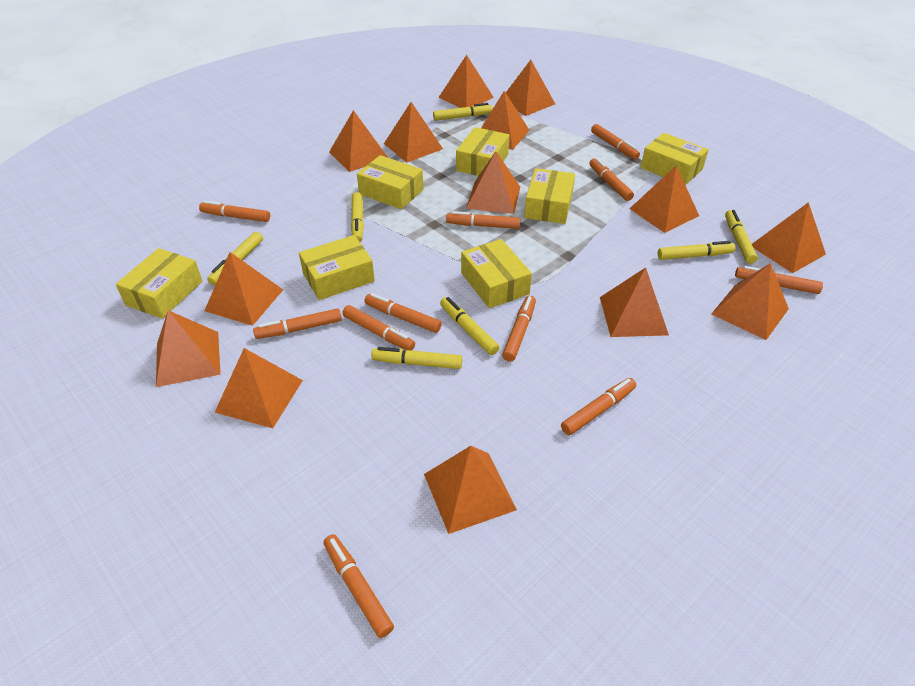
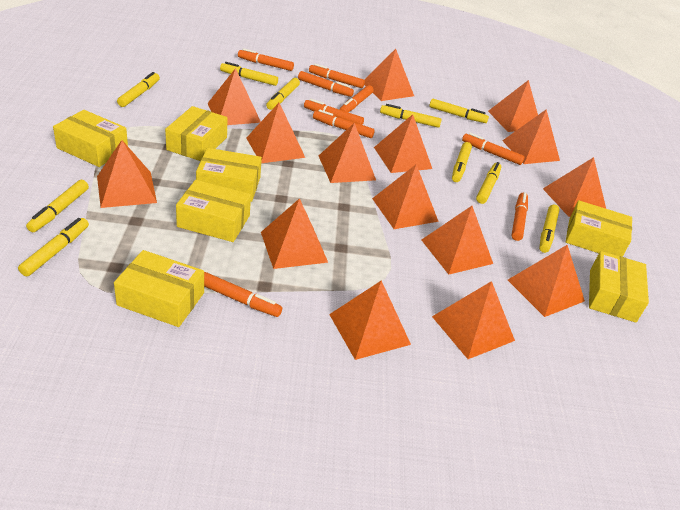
orange marker: [199,201,270,222] [253,308,342,339] [323,534,394,638] [342,305,415,351] [364,293,442,333] [446,211,520,229] [502,296,536,362] [561,378,636,435] [589,158,634,201] [591,124,640,160] [735,266,823,294] = 11 -> [204,272,282,317] [238,48,294,71] [298,71,354,97] [304,98,364,125] [309,64,365,88] [313,109,375,138] [339,85,374,112] [462,133,525,165] [511,192,528,241] = 9
orange pyramid: [156,310,221,387] [204,252,283,326] [215,348,303,428] [329,110,388,172] [384,102,443,163] [424,446,517,534] [439,55,494,108] [466,151,520,214] [481,91,530,150] [506,60,555,116] [600,267,669,337] [629,166,699,233] [712,263,789,340] [752,202,826,273] = 14 -> [97,140,157,208] [208,68,261,125] [246,103,305,163] [261,198,328,269] [319,123,376,183] [329,281,411,360] [364,49,414,101] [372,164,439,229] [374,114,432,173] [422,206,493,275] [432,281,515,359] [488,80,538,132] [502,109,560,164] [508,245,585,317] [543,157,606,217] = 15
yellow marker: [207,232,263,285] [351,192,364,242] [371,347,462,369] [433,103,493,121] [440,297,500,355] [658,241,735,260] [725,210,758,264] = 7 -> [18,218,89,277] [26,180,89,232] [117,72,160,107] [220,62,278,86] [266,78,300,110] [380,104,442,128] [429,99,489,123] [452,142,472,182] [476,162,501,204] [539,205,560,253] = 10

